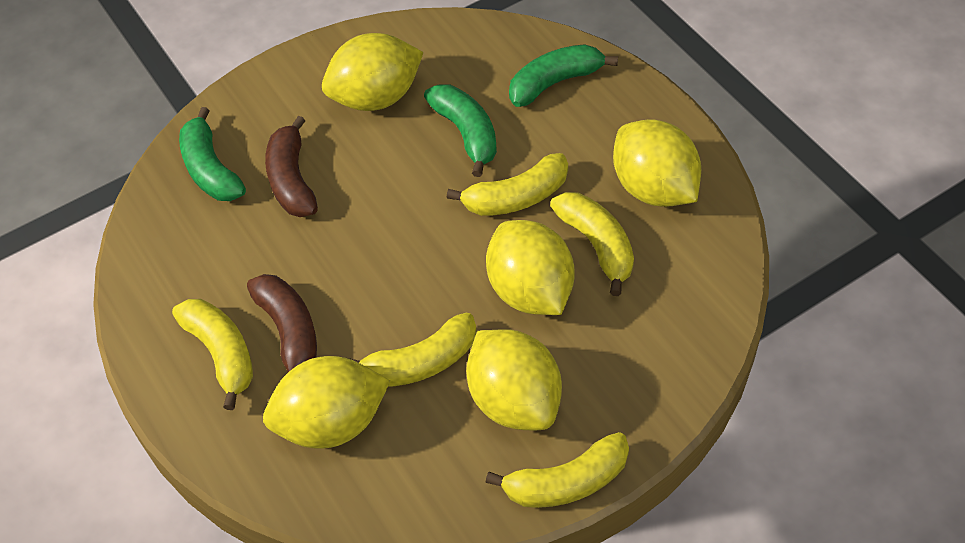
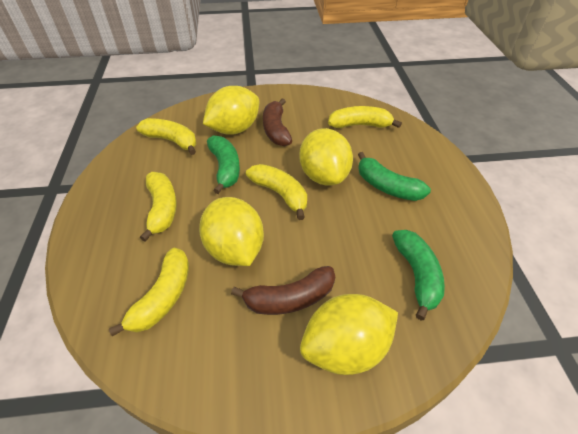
yellow lemon: [263,356,390,449] [322,33,424,111] [466,329,562,430] [486,220,575,315] [613,119,701,207] = 5 -> [199,197,264,266] [203,86,259,135] [299,128,353,186] [300,294,398,375] = 4

